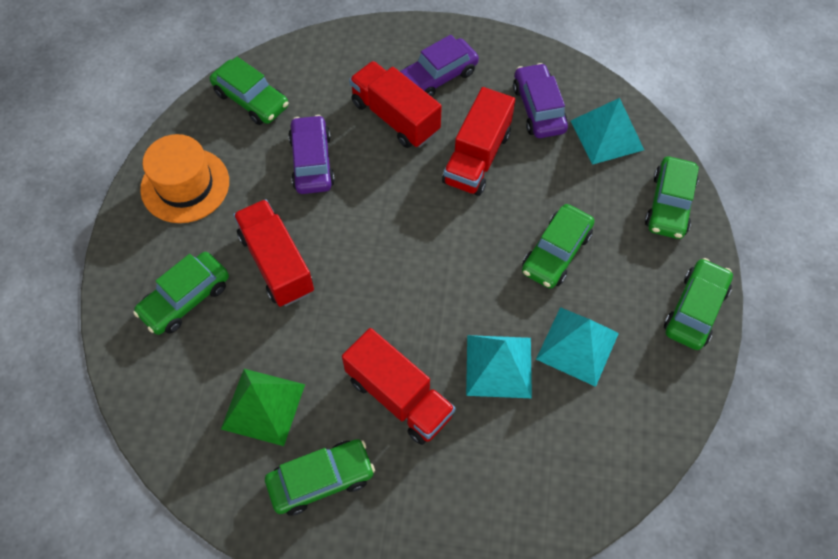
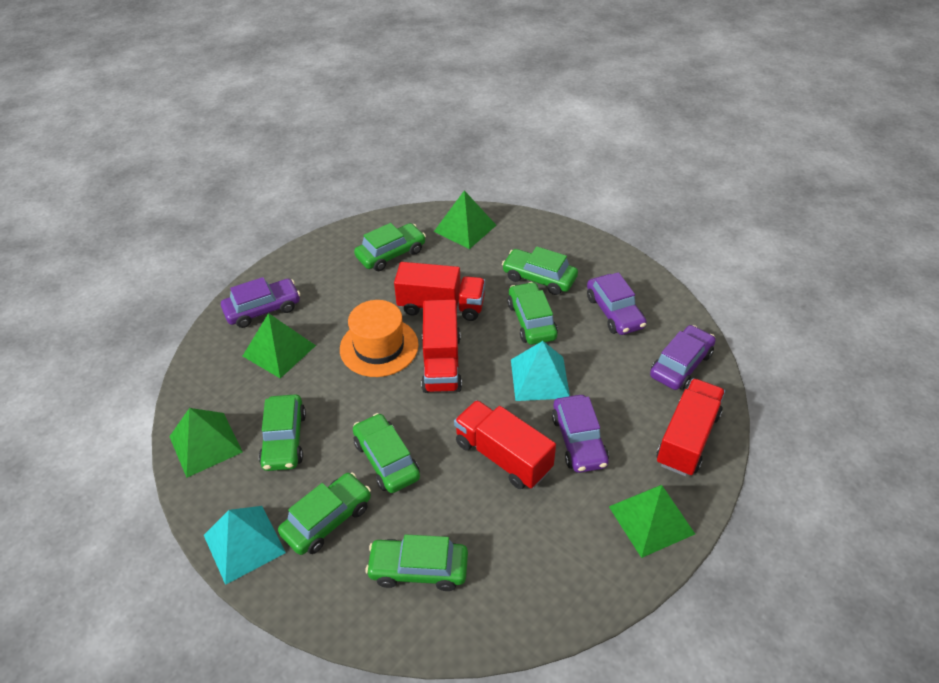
green car: [133,252,229,335] [210,57,289,125] [265,439,375,516] [522,204,595,289] [645,157,699,239] [664,258,733,350] = 6 -> [259,395,306,471] [278,472,371,555] [353,413,420,493] [354,223,426,271] [365,534,468,591] [502,246,578,295] [507,282,558,345] = 7
green pyramid: [221,369,305,446] = 1 -> [169,408,243,478] [243,313,316,378] [434,190,496,249] [609,485,695,558] = 4
purple car: [288,115,335,194] [400,35,479,97] [513,63,568,138] = 3 -> [221,277,300,328] [552,395,609,473] [587,272,647,335] [650,325,716,390] = 4
turquoise pyramid: [466,335,532,398] [536,307,619,387] [571,98,644,165] = 3 -> [204,506,286,585] [511,341,570,401] = 2

